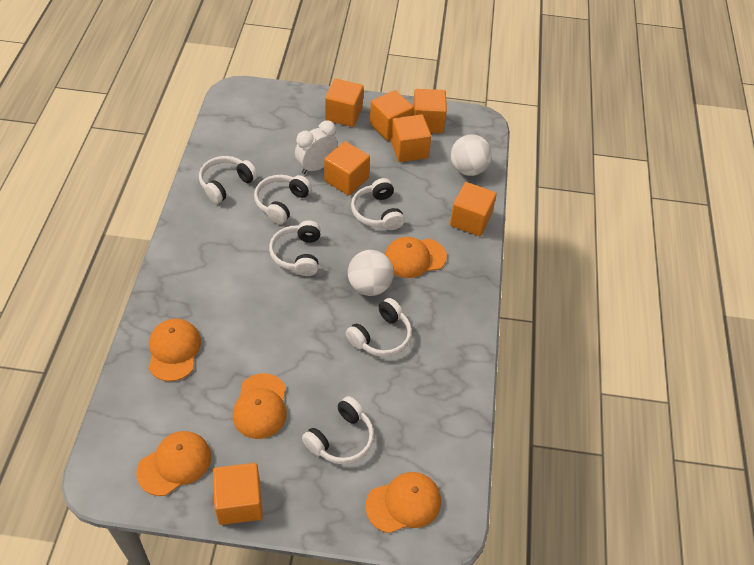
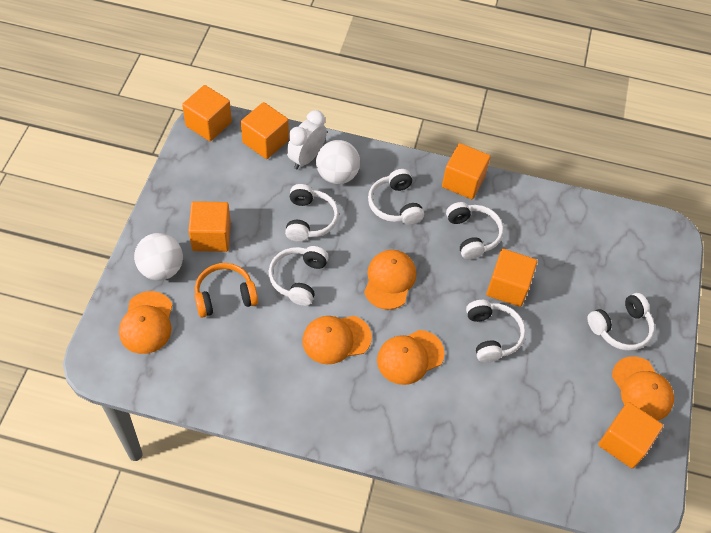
orange cube: [213,463,263,525] [324,141,370,196] [325,79,364,127] [370,90,414,141] [391,114,431,162] [413,89,447,133] [450,182,497,236] = 7 -> [182,85,232,141] [188,201,231,252] [241,102,289,159] [442,143,491,199] [486,249,537,307] [599,402,663,469] = 6
orange headphones: none = 0 -> [195,263,258,318] = 1

